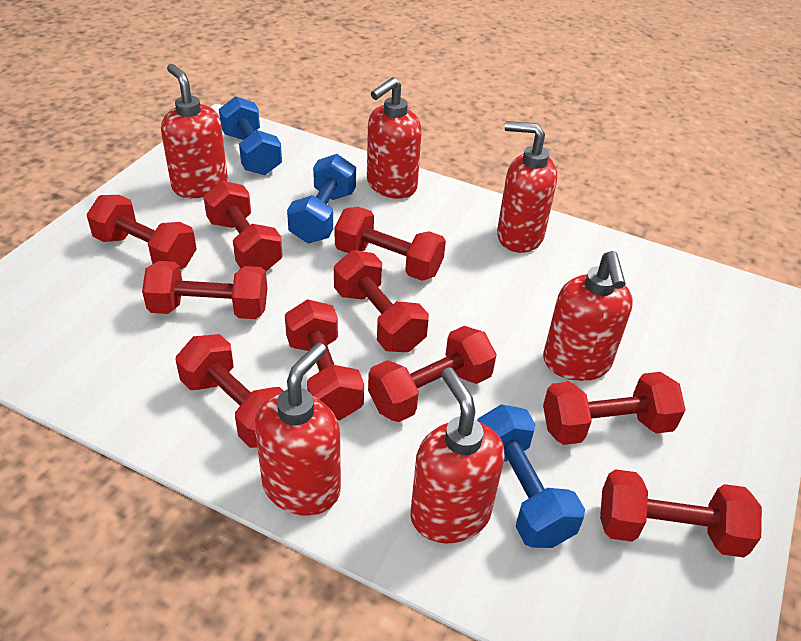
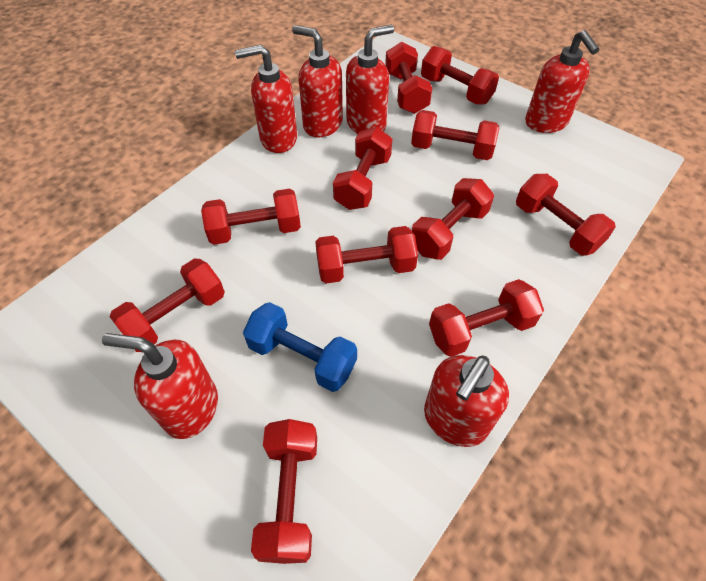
blue dumbbell: [219,96,282,175] [287,154,356,243] [477,404,585,548] = 3 -> [243,302,357,392] = 1
red dumbbell: [86,195,197,269] [142,261,267,319] [175,334,284,448] [203,181,283,271] [285,299,364,420] [334,207,446,281] [334,250,429,352] [368,326,497,422] [543,372,686,445] [600,469,762,558] = 10 -> [110,258,225,352] [201,189,301,245] [251,419,317,564] [315,226,418,283] [333,127,392,210] [385,42,433,114] [411,110,499,160] [412,178,494,260] [421,46,499,105] [429,279,544,357] [516,174,616,256] = 11

